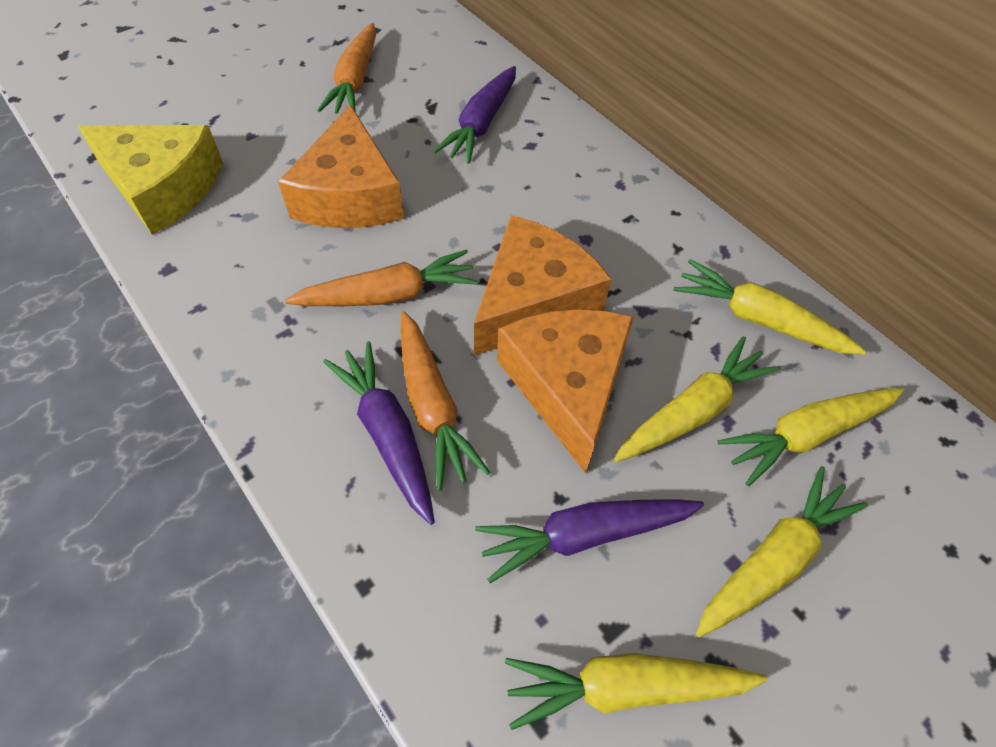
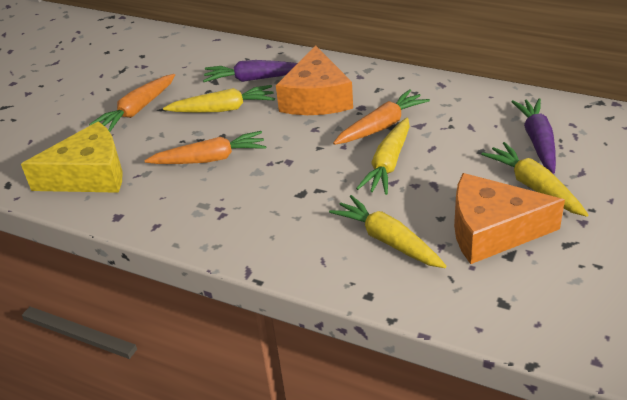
orange cheese: [278,104,404,228] [474,215,612,356] [497,309,634,474] = 3 -> [276,45,353,115] [454,173,565,264] = 2
purple carrot: [323,341,435,525] [433,66,516,164] [475,499,704,583] = 3 -> [203,60,298,82] [511,98,556,174] = 2
yellow carrot: [505,653,767,730] [614,336,781,462] [674,259,867,355] [696,466,868,637] [717,388,904,486] = 5 -> [163,85,275,113] [329,195,447,268] [356,118,410,195] [481,142,588,217] = 4

